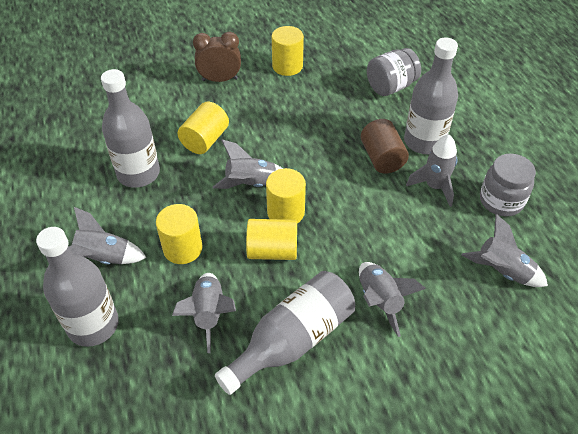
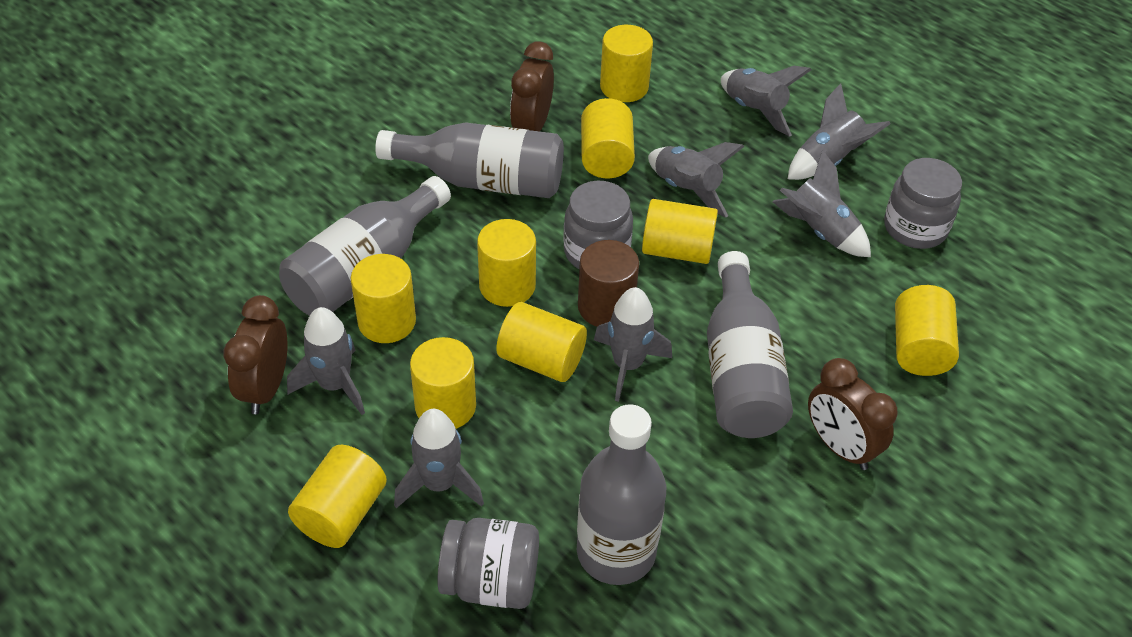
brown clock: [193,32,241,82] = 1 -> [224,295,288,414] [510,42,554,132] [808,358,897,470] = 3
grey jar: [367,48,421,96] [480,154,536,216] = 2 -> [437,518,539,609] [563,181,633,269] [884,158,962,249] = 3
grey rocket: [69,207,147,264] [172,273,236,353] [213,139,283,189] [359,262,426,337] [406,134,457,207] [461,214,548,287] = 6 -> [287,307,365,415] [394,409,484,508] [594,287,672,402] [648,142,745,217] [721,66,811,137] [773,150,871,257] [788,83,891,180] = 7
yellow cylinder: [156,204,202,264] [178,102,229,154] [246,219,297,260] [266,168,306,223] [272,26,304,76] = 5 -> [288,445,387,548] [350,254,416,343] [410,337,476,429] [477,219,536,307] [496,302,587,382] [581,98,635,178] [600,25,653,102] [642,199,718,264] [895,285,959,376] = 9

